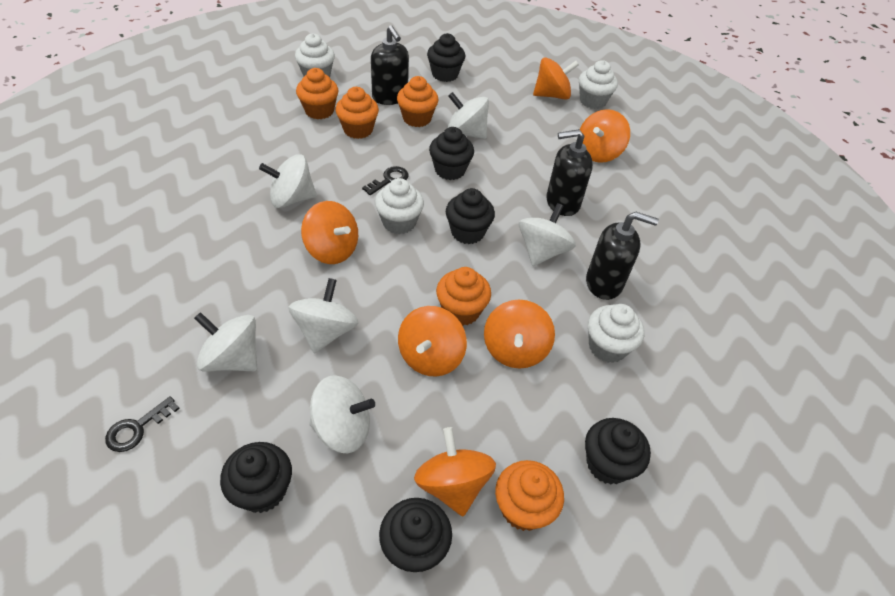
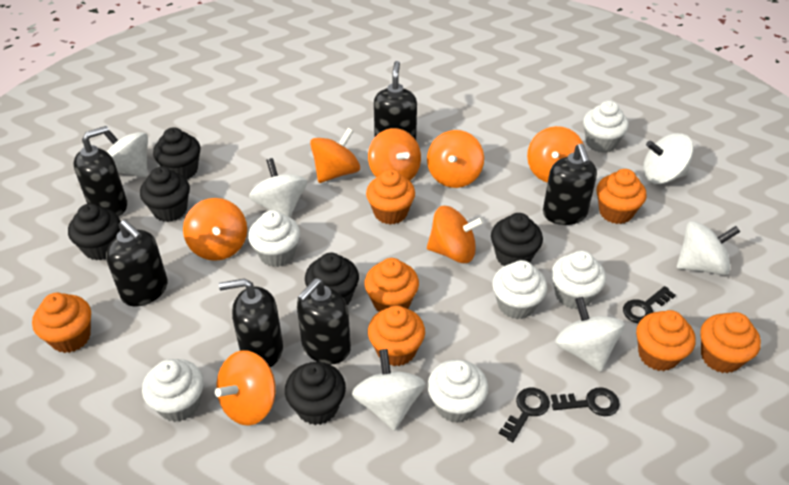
black key: [105,396,180,452] [362,166,409,195] = 2 -> [499,388,550,443] [551,387,620,416] [623,286,676,323] = 3
black soap dispenser: [371,25,409,105] [546,129,593,216] [586,212,659,300] = 3 -> [74,126,127,217] [106,220,168,307] [219,278,283,368] [297,278,351,364] [374,61,417,140] [543,144,597,225] = 6
orange cupcake: [296,68,338,119] [336,87,379,139] [397,76,439,127] [436,267,491,326] [495,460,564,531] = 5 -> [32,293,91,353] [365,258,419,312] [366,169,415,225] [368,305,425,366] [597,169,647,224] [636,310,696,371] [700,312,761,373] = 7
orange spinning top: [301,201,358,264] [398,306,467,377] [414,427,496,516] [484,300,555,369] [533,57,579,100] [580,109,630,163] = 6 -> [183,198,247,261] [215,350,276,426] [310,128,360,183] [368,128,421,181] [427,130,484,188] [427,206,484,263] [527,126,585,183] = 7
white cupcake: [295,33,335,77] [375,178,424,234] [579,60,618,109] [588,304,645,363] = 4 -> [142,359,204,422] [248,210,300,267] [427,360,488,423] [492,260,547,319] [551,251,606,309] [583,101,629,153] = 6

